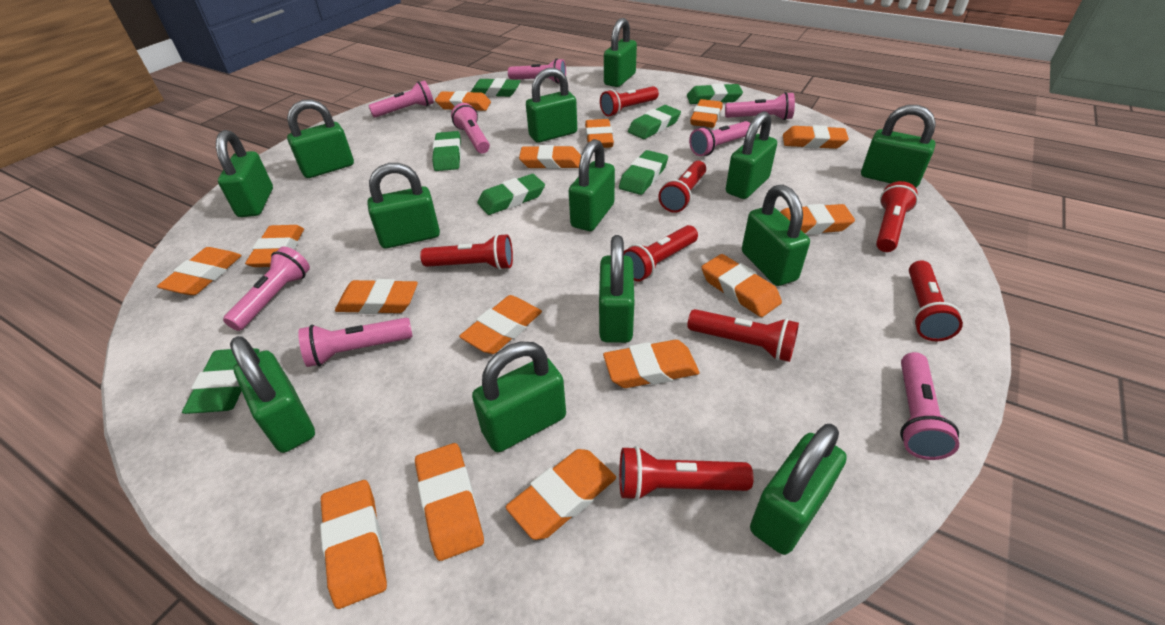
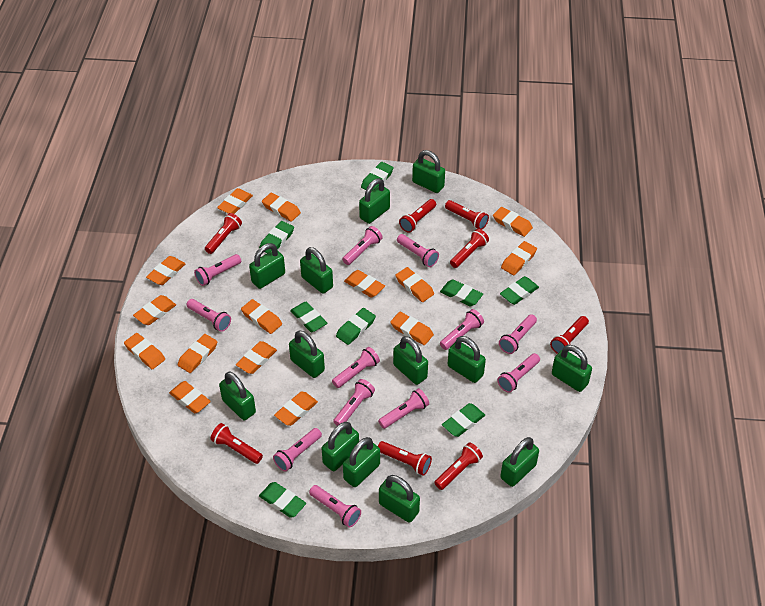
green eraser: [182,348,259,414] [432,131,461,171] [471,78,521,97] [477,174,545,215] [619,150,668,195] [628,105,681,139] [687,83,743,104] = 7 -> [259,221,294,253] [259,482,306,518] [290,302,327,332] [336,308,376,345] [361,162,394,190] [440,280,483,306] [442,403,485,437] [500,276,539,305] = 8
pink flashlight: [223,247,310,331] [298,318,413,367] [368,80,434,118] [451,103,490,153] [508,58,566,84] [689,121,751,156] [725,92,795,120] [900,352,959,460] = 8 -> [187,299,231,332] [194,254,241,286] [273,428,322,472] [309,485,361,528] [332,347,380,388] [333,379,375,426] [342,226,383,265] [378,388,429,429] [397,234,439,267] [440,309,484,350] [497,353,540,393] [499,314,537,354] = 12

